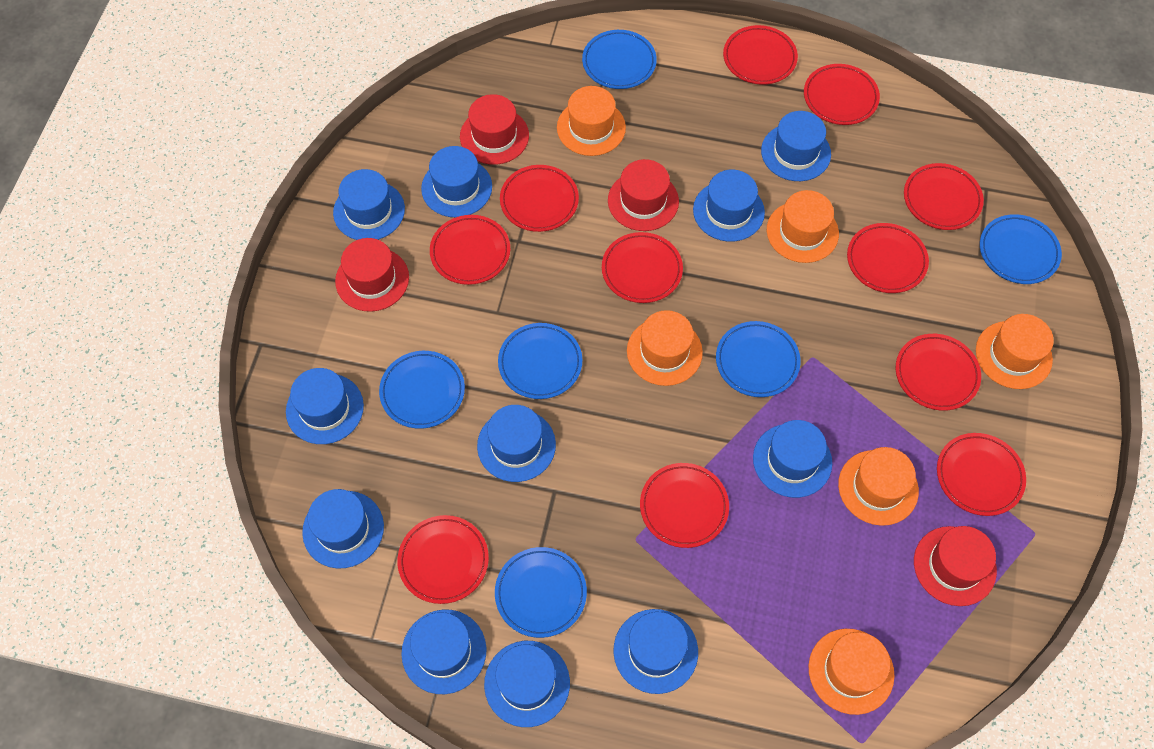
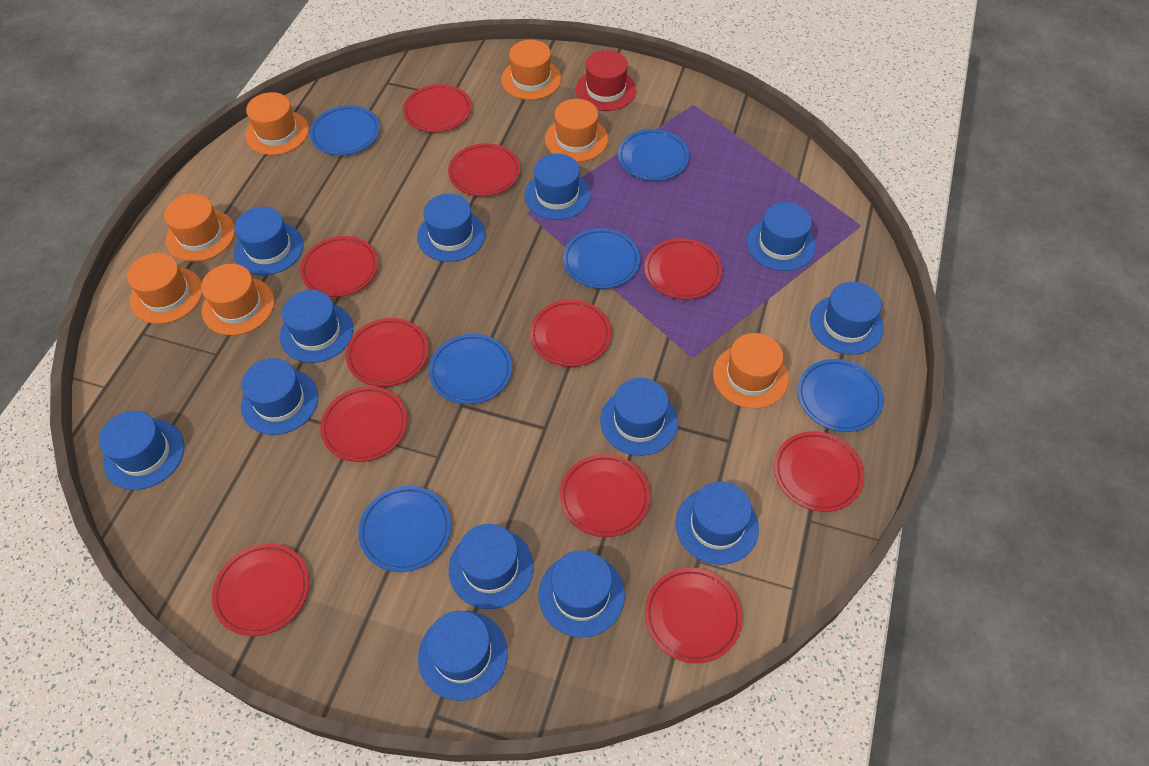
blue hat: [286,368,364,444] [302,489,384,568] [333,169,405,240] [401,610,487,694] [421,146,492,217] [477,405,556,482] [484,641,570,727] [614,609,698,694] [693,170,765,242] [753,420,832,498] [761,111,831,181] = 11 -> [99,411,184,490] [234,207,304,275] [241,358,318,435] [280,290,353,363] [417,194,485,262] [418,611,508,701] [449,524,534,609] [524,154,591,220] [538,550,625,637] [600,378,678,456] [676,481,759,565] [747,202,816,271] [810,282,884,355] = 13
orange hat: [557,86,626,156] [627,310,703,386] [767,190,839,263] [809,629,895,715] [838,447,919,526] [976,314,1054,389] = 6 -> [127,253,202,324] [164,194,235,262] [201,264,274,335] [245,92,309,155] [501,40,561,100] [545,99,608,162] [713,333,789,409] = 7
red hat: [335,238,409,312] [460,94,529,165] [608,159,679,231] [914,526,997,606] = 4 -> [576,50,636,111] = 1

